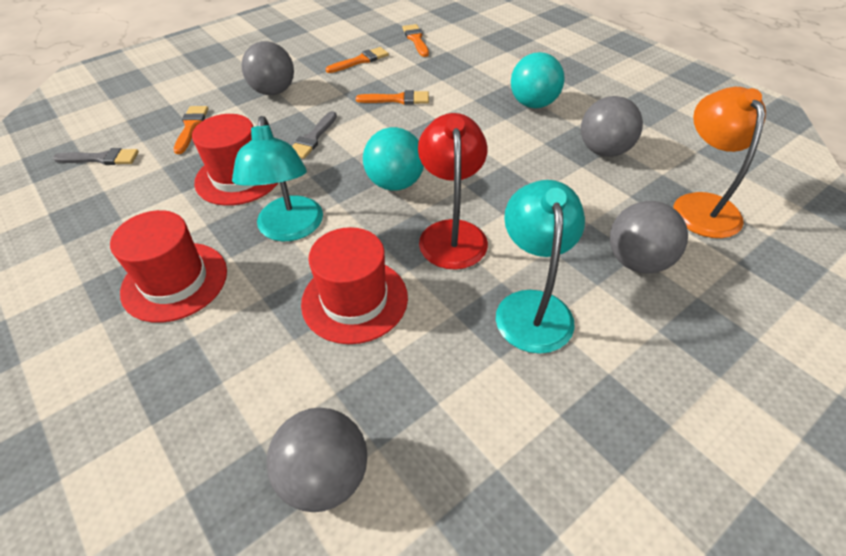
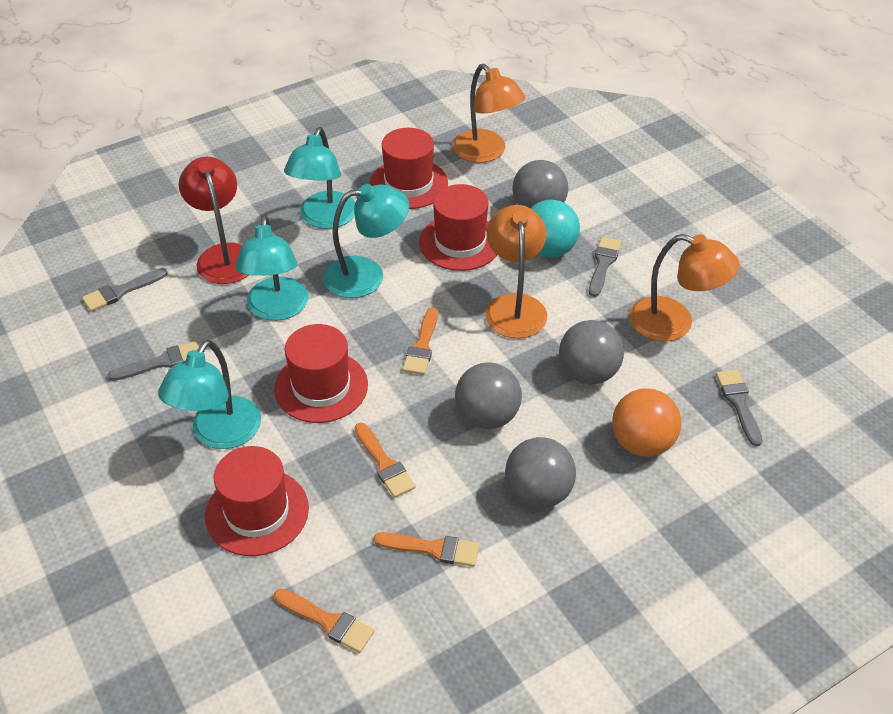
grey brush: [53,148,139,165] [292,111,337,159] = 2 -> [82,268,168,312] [108,341,199,381] [589,237,621,297] [716,370,762,447] = 4
orange ball: none = 0 -> [612,388,681,457] = 1
orange lamp: [673,87,766,238] = 1 -> [452,64,526,163] [485,205,547,338] [629,234,740,341] = 3
red hat: [110,210,227,323] [192,114,278,206] [301,227,408,344] = 3 -> [205,446,309,556] [274,324,368,423] [370,128,448,209] [419,184,497,271] = 4
turquoise ball: [363,127,424,191] [511,52,565,108] = 2 -> [531,200,580,258] = 1
turquoise lamp: [232,116,323,241] [496,180,585,354] = 2 -> [158,340,261,449] [235,215,309,321] [284,127,355,229] [323,184,409,298] = 4

